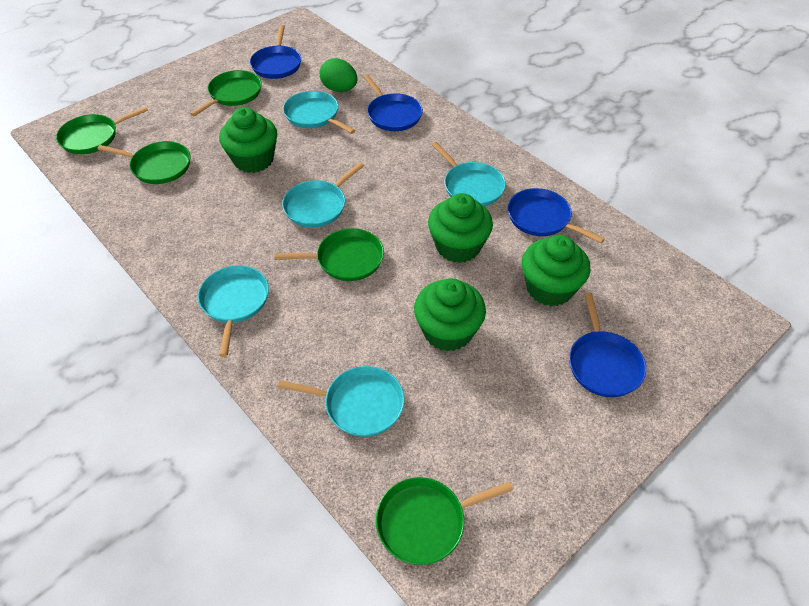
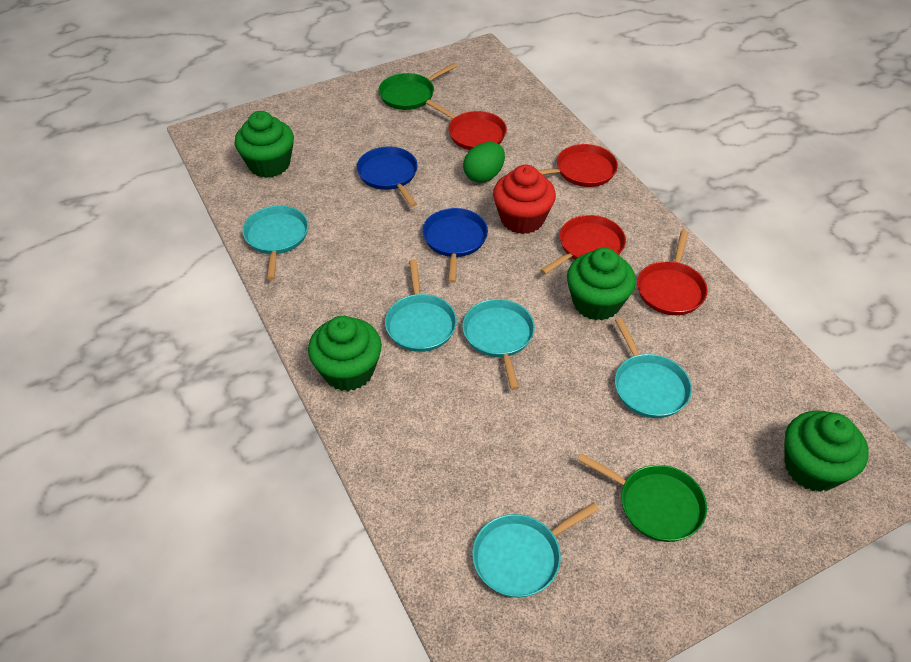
blue pan: [250,25,301,79] [364,75,423,131] [508,188,605,243] [569,293,646,397] = 4 -> [356,147,418,207] [422,208,488,283] = 2
green pan: [56,107,148,154] [97,141,190,184] [190,70,262,116] [274,228,384,281] [376,477,513,565] = 5 -> [379,63,457,110] [577,453,707,542] = 2
red cupcake: none = 0 -> [493,165,556,234] = 1
red pan: none = 0 -> [426,99,507,150] [538,144,618,187] [540,215,626,274] [637,230,708,315] = 4

